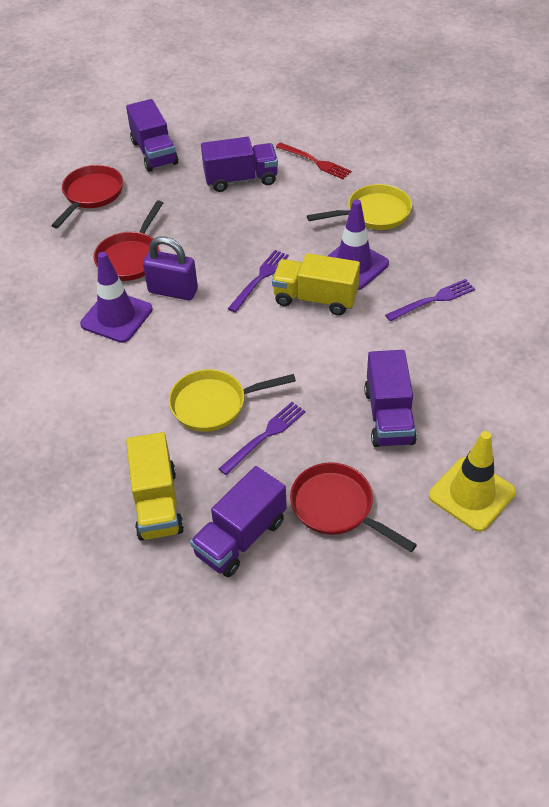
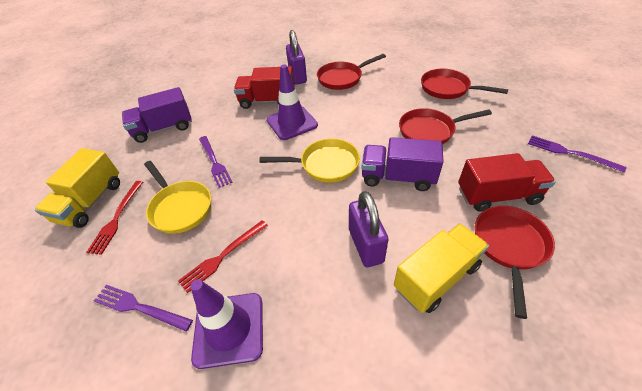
purple padlock: [143,236,198,300] = 1 -> [286,30,307,84] [349,191,389,267] = 2
purple truck: [126,99,178,172] [190,466,287,577] [201,137,278,192] [364,350,417,447] = 4 -> [122,87,192,143] [361,137,444,191] = 2
red fork: [276,142,351,179] = 1 -> [86,181,143,255] [178,220,268,293] = 2
red pan: [51,165,123,229] [94,200,163,281] [290,462,417,552] = 3 -> [317,54,386,90] [399,108,492,144] [421,69,509,99] [475,206,555,319] = 4
red truck: none = 0 -> [234,66,295,109] [458,153,556,212] = 2
yellow traffic cone: [429,431,516,532] = 1 -> none = 0

